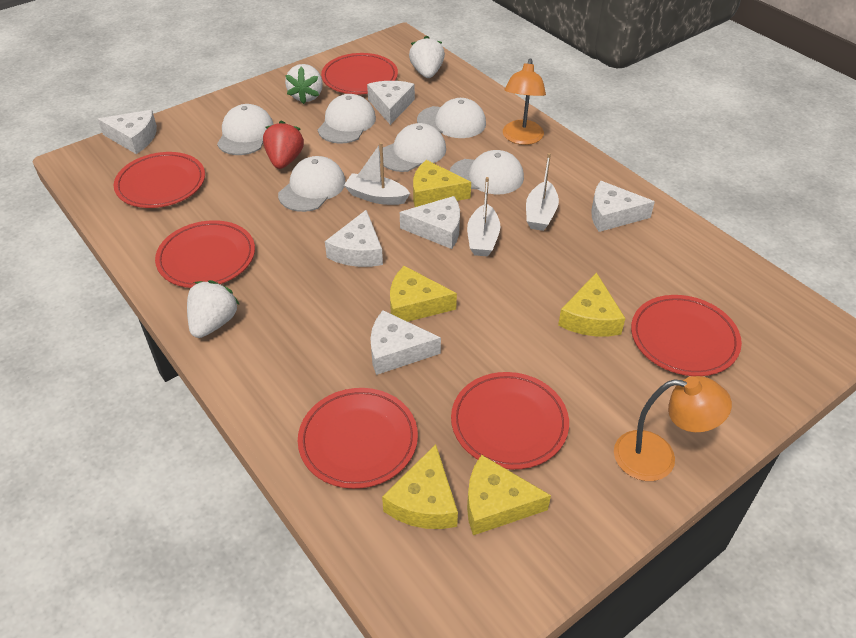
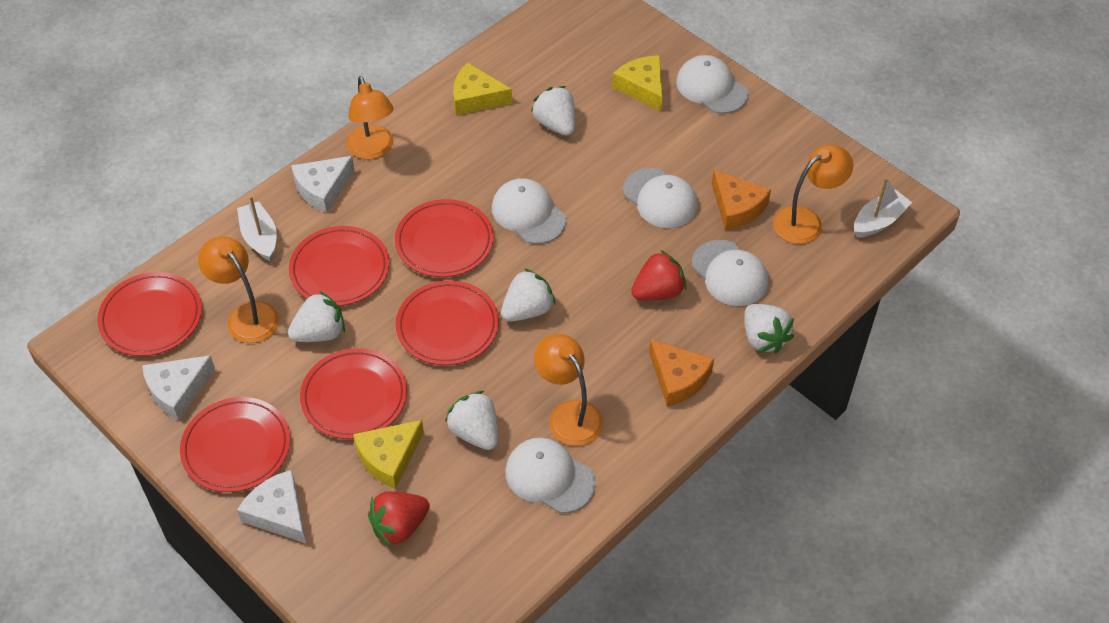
orange cheese: none = 0 -> [649,339,714,407] [712,170,771,230] = 2
orange lamp: [503,58,546,145] [614,376,732,481] = 2 -> [198,236,279,343] [346,76,394,159] [534,334,603,446] [773,145,853,244] = 4
red strawberry: [263,121,304,169] = 1 -> [368,491,430,547] [631,250,687,300] = 2
white boat: [344,142,410,205] [467,177,500,256] [526,153,559,231] = 3 -> [237,196,277,261] [854,177,912,238] = 2
white cap: [217,104,274,155] [278,156,346,212] [318,94,376,144] [379,123,446,172] [417,98,486,138] [450,150,524,194] = 6 -> [492,178,566,244] [505,438,596,513] [623,168,698,228] [676,55,748,114] [692,240,768,306] = 5
white cheese: [98,110,157,154] [325,210,383,267] [367,81,415,125] [370,310,441,375] [400,196,460,249] [591,181,655,232] = 6 -> [142,355,215,420] [237,470,306,543] [291,156,354,213] = 3
white strawberry: [187,280,240,338] [285,64,323,104] [409,36,445,78] = 3 -> [288,291,345,342] [445,391,498,450] [501,268,556,322] [531,86,575,136] [744,304,794,353] = 5
yellow cheese: [382,444,458,529] [390,266,457,322] [413,160,471,207] [467,455,551,535] [558,272,625,336] = 5 -> [353,420,424,489] [453,63,512,115] [612,55,662,111] = 3

